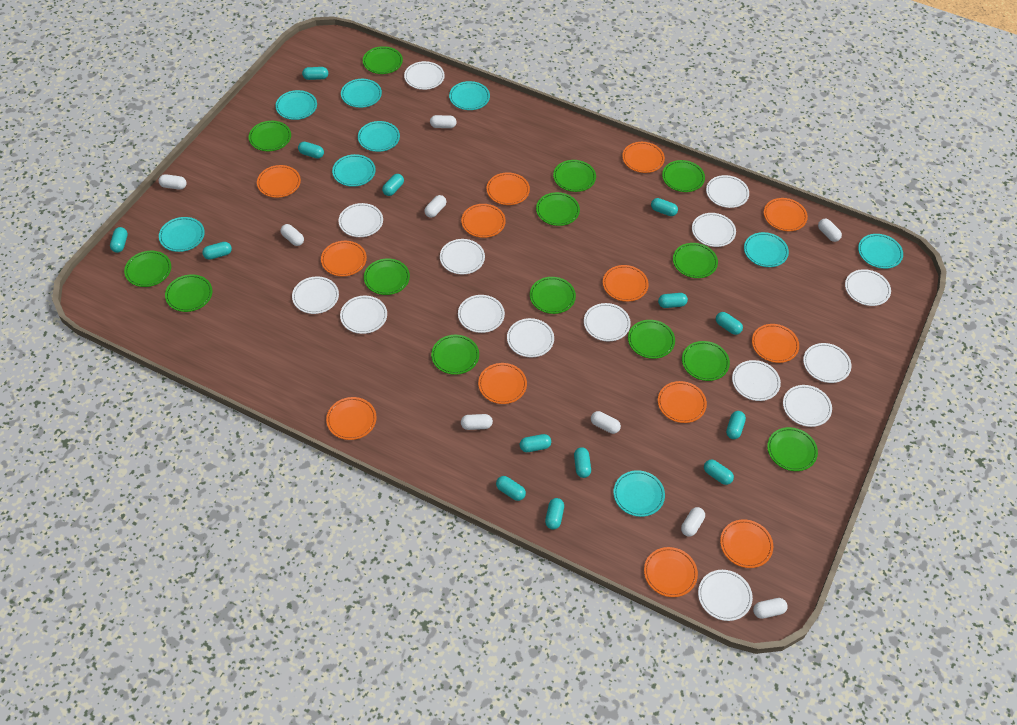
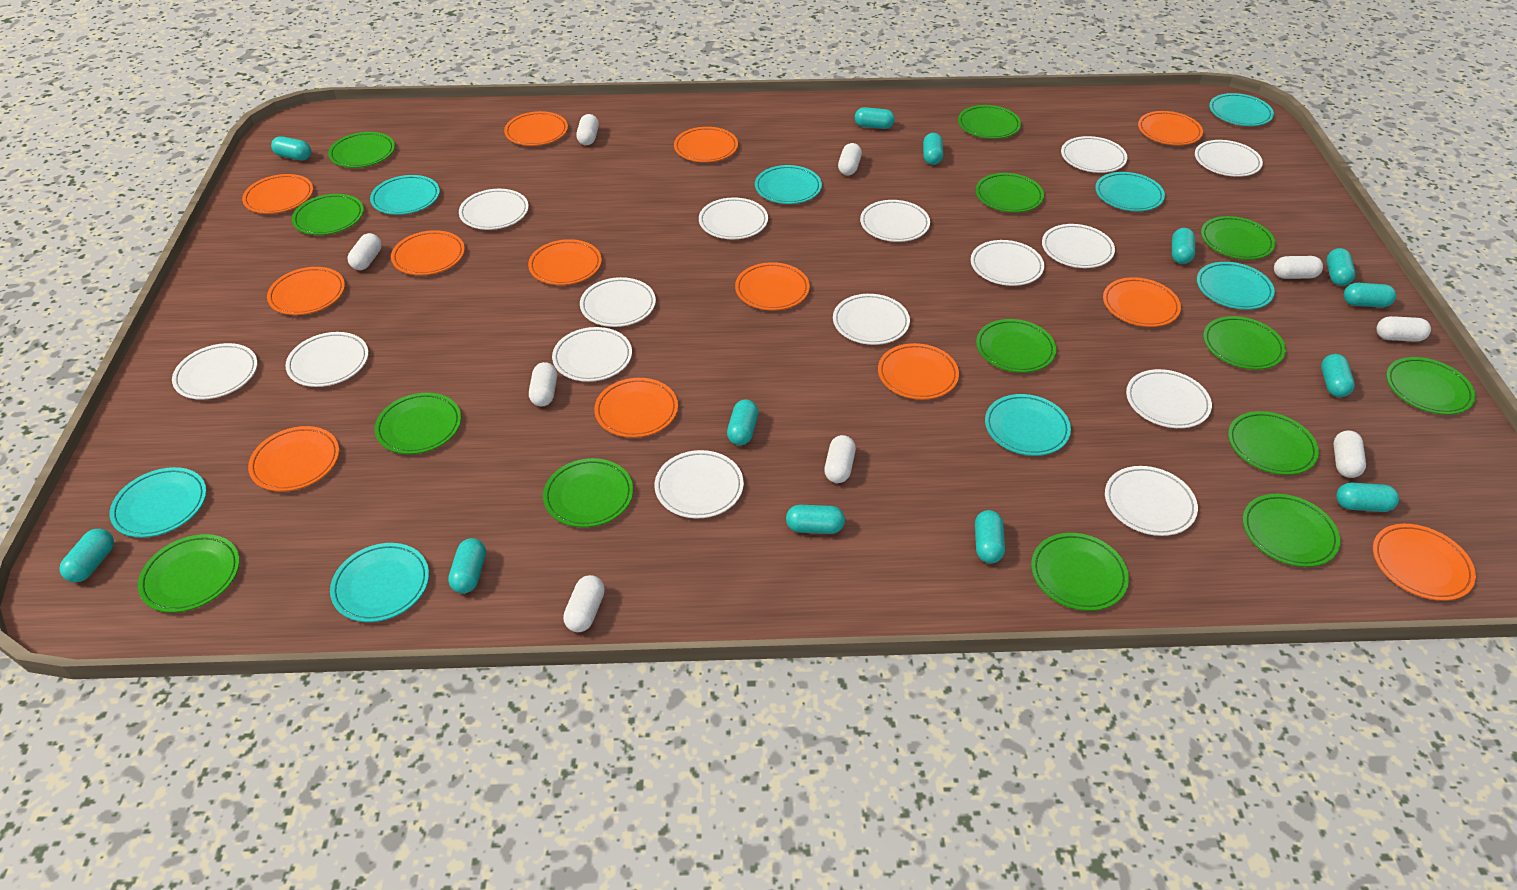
turquoise capsule: [110,227,128,253] [202,242,232,260] [298,142,324,159] [302,67,328,80] [382,174,404,196] [496,476,526,501] [520,434,551,452] [545,498,564,529] [574,447,591,478] [651,198,678,216] [658,293,688,308] [704,460,734,485] [716,312,743,335] [726,411,746,439] = 14 -> [59,529,114,582] [271,136,311,160] [448,538,486,594] [727,400,758,445] [786,505,845,534] [855,107,895,129] [923,133,943,165] [975,510,1005,563] [1172,228,1195,264] [1321,354,1355,397] [1327,248,1355,286] [1336,483,1399,512] [1344,283,1396,307] = 13
turquoise plate: [159,217,205,252] [275,90,317,120] [332,154,376,187] [341,79,382,108] [358,121,400,152] [449,81,490,110] [613,470,665,517] [744,232,789,267] [858,234,903,269] = 9 -> [109,467,207,538] [330,543,429,622] [370,175,440,215] [755,165,822,204] [985,394,1071,456] [1095,172,1165,211] [1197,262,1275,310] [1209,93,1274,126] = 8

